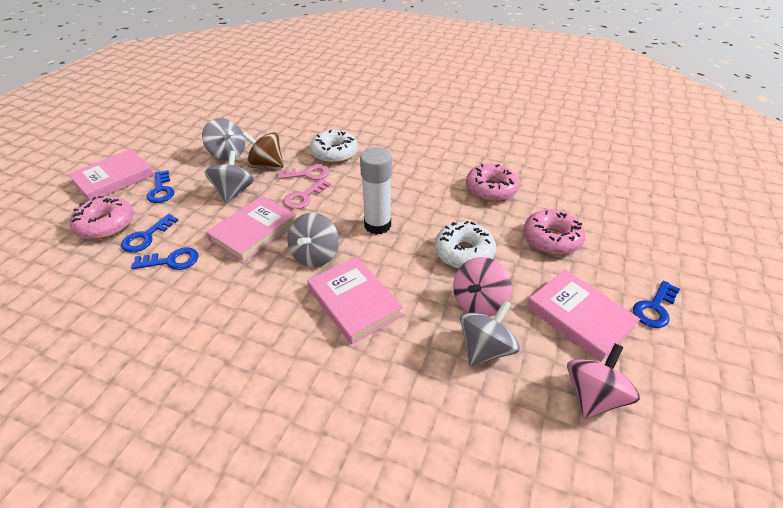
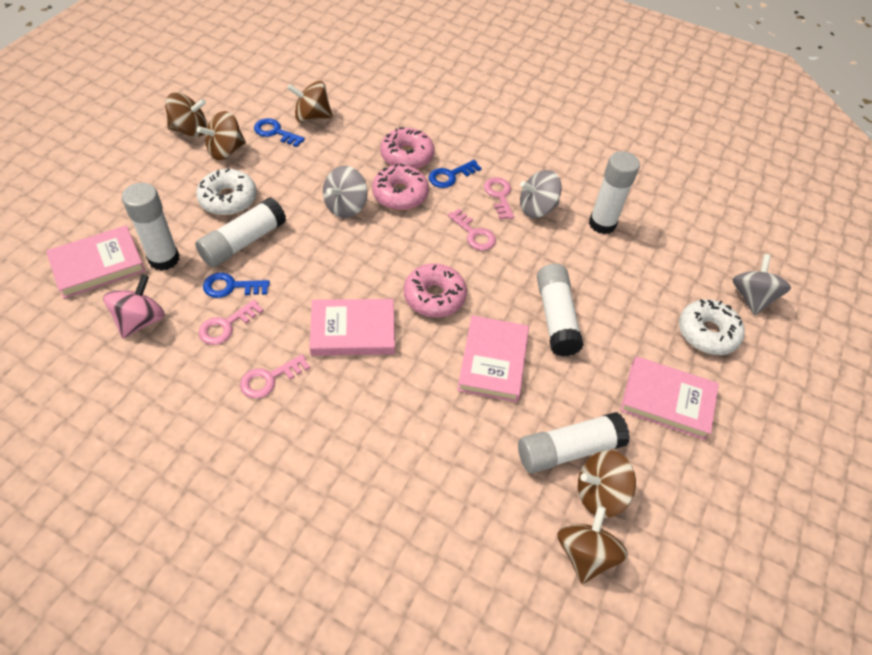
blue key: [121,214,179,252] [131,247,198,270] [147,170,174,203] [633,281,680,328] = 4 -> [203,273,270,298] [254,118,305,147] [429,160,481,188] = 3
brown spinning top: [242,132,284,168] = 1 -> [165,93,207,137] [197,111,246,160] [287,81,333,122] [557,506,628,584] [578,450,636,518] = 5
grey spinning top: [202,118,245,160] [205,151,254,203] [287,213,339,267] [460,300,520,367] = 4 -> [323,166,368,218] [520,170,562,218] [732,254,791,316] = 3
pink key: [277,164,329,180] [283,179,331,209] = 2 -> [198,300,264,345] [240,354,310,399] [448,209,496,251] [484,177,514,220] = 4
pink spinning top: [453,257,512,317] [567,344,640,419] = 2 -> [103,275,165,338] = 1
white glue stick: [360,147,392,235] = 1 -> [122,183,180,271] [195,197,286,267] [518,412,630,473] [537,264,584,356] [589,151,640,234] = 5

